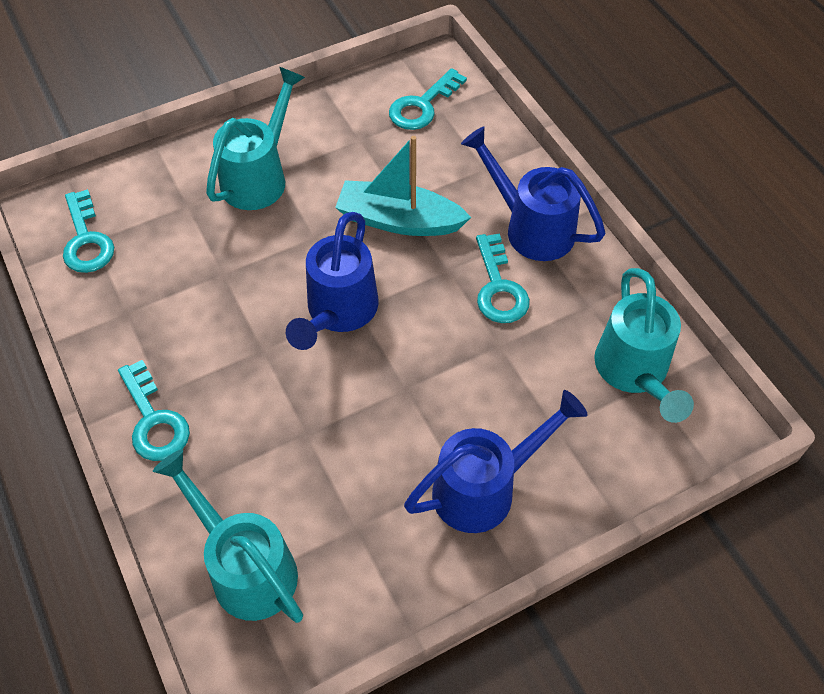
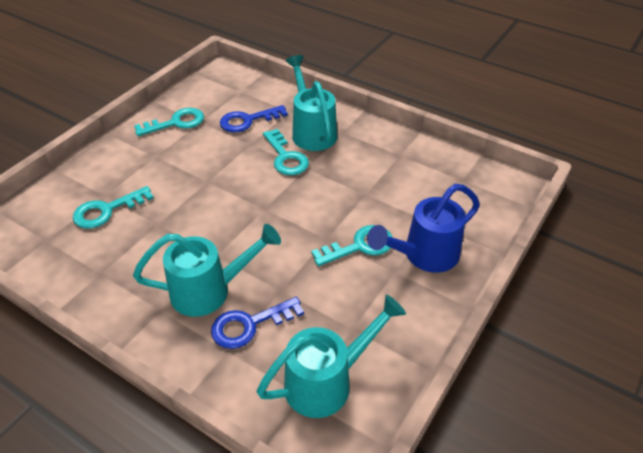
blue key: none = 0 -> [211,297,304,349] [220,105,288,133] = 2
blue watering can: [286,212,379,350] [404,390,588,533] [461,126,605,261] = 3 -> [367,184,480,273] = 1
turquoise boat: [335,136,471,236] = 1 -> none = 0

